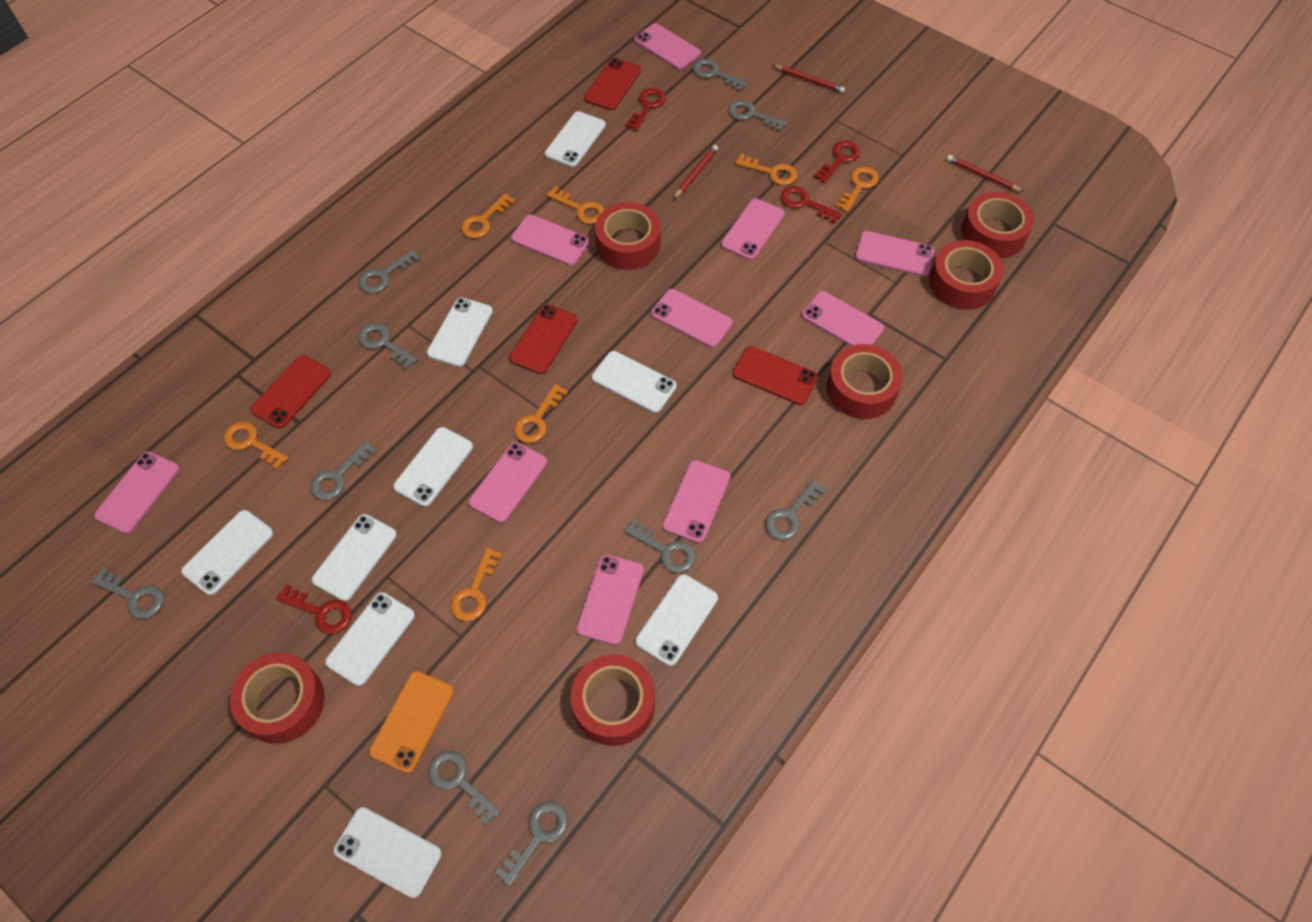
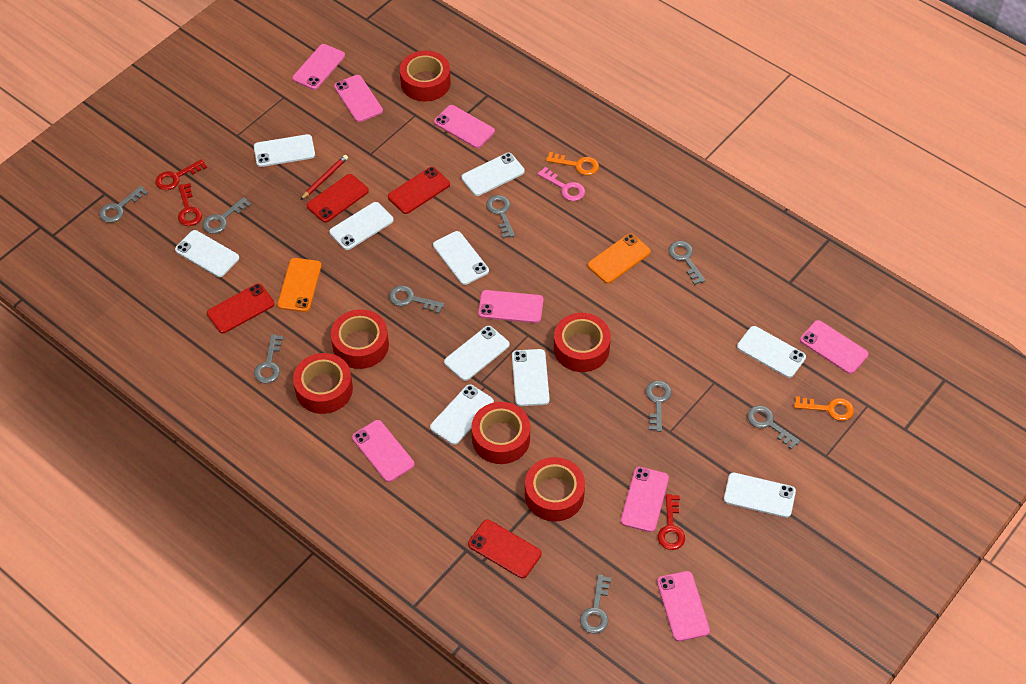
grey key: [92,568,164,619] [310,441,377,500] [358,249,421,293] [358,323,418,370] [428,751,500,825] [495,801,568,887] [624,518,696,573] [693,59,748,92] [728,100,787,132] [765,480,826,540] = 10 -> [99,186,148,223] [202,197,251,234] [254,334,284,384] [389,285,444,314] [486,195,515,238] [580,574,611,634] [646,380,672,432] [668,241,706,285] [747,405,800,449] = 9
orange key: [224,421,288,470] [451,548,502,621] [461,193,515,238] [514,384,568,443] [547,186,604,224] [735,154,797,185] [835,167,879,212] = 7 -> [546,152,599,176] [794,396,854,421] = 2
orange phone: [369,671,454,773] = 1 -> [277,258,322,312] [588,233,651,284] = 2
pink key: none = 0 -> [537,167,585,201] = 1
pink phone: [94,451,179,534] [469,442,547,523] [511,215,590,266] [576,554,644,645] [634,23,701,70] [651,289,733,348] [662,460,731,543] [721,199,785,260] [802,291,884,346] [855,231,934,276] = 10 -> [292,44,345,90] [334,75,383,122] [352,420,414,482] [434,105,495,148] [478,290,544,323] [621,467,669,532] [657,571,710,641] [800,320,868,374] = 8
red key: [276,584,352,634] [625,88,666,131] [781,186,842,224] [814,141,861,183] = 4 -> [155,159,207,190] [178,183,202,226] [658,494,685,550] = 3
red pencil: [673,145,718,200] [772,65,845,93] [947,155,1024,192] = 3 -> [300,155,348,200] = 1
white phone: [181,510,273,595] [312,514,397,601] [325,592,415,686] [334,807,442,898] [393,427,473,507] [427,297,493,367] [545,111,606,167] [592,351,676,413] [635,574,718,666] = 9 -> [175,230,239,277] [254,134,315,167] [329,202,393,250] [430,384,494,445] [433,231,489,285] [444,326,510,381] [461,153,525,196] [512,349,550,406] [724,473,796,518] [737,326,806,378] = 10

